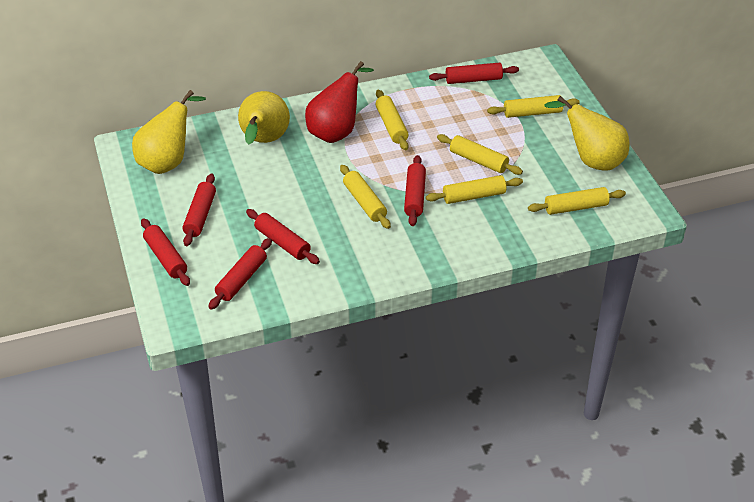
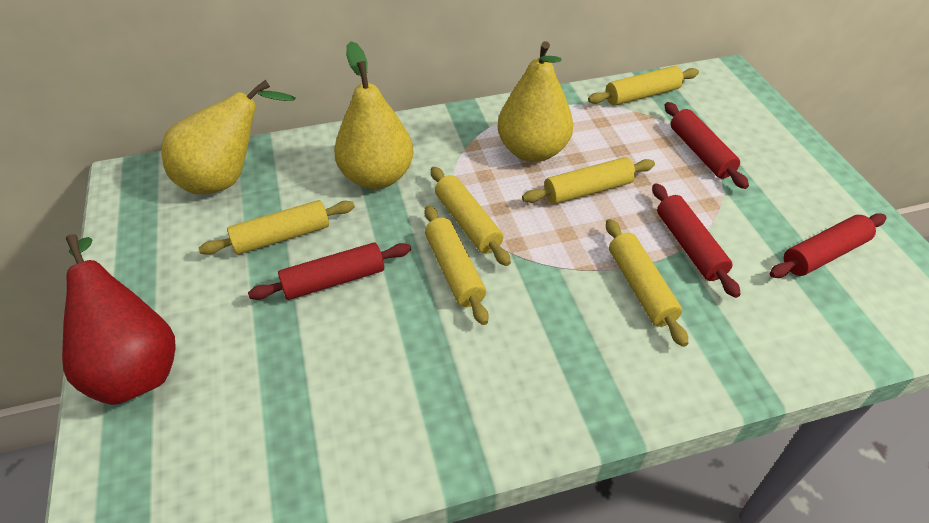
red rolling pin: [141,218,190,286] [182,174,216,246] [208,238,272,310] [246,209,320,264] [404,155,426,226] [429,63,519,84] = 6 -> [248,242,411,300] [652,183,741,298] [665,102,749,189] [770,213,886,278] = 4

